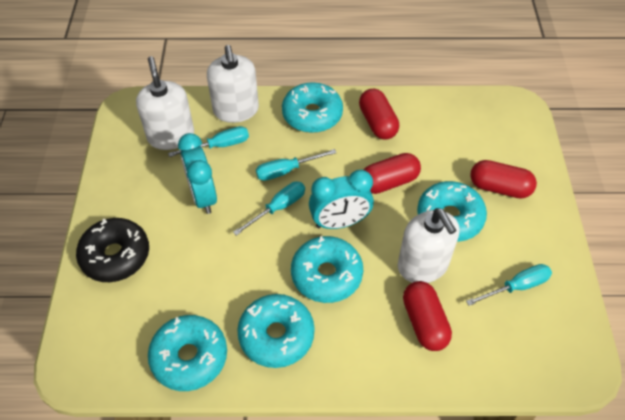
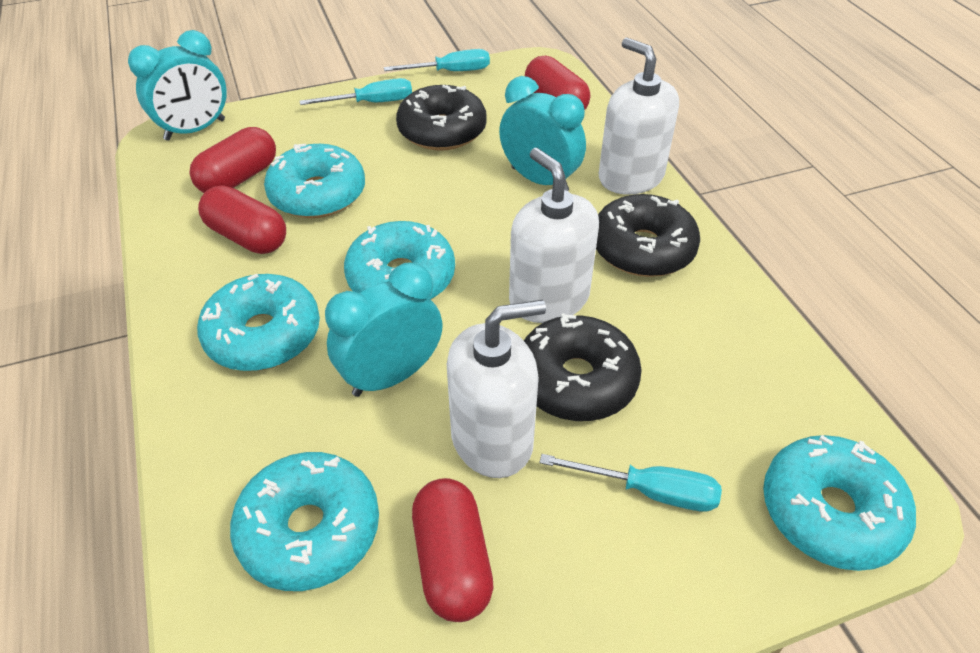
black donut: [76,218,149,282] = 1 -> [396,85,487,151] [524,313,642,421] [596,194,700,277] = 3
turquoise clock: [178,133,217,214] [309,170,374,229] = 2 -> [128,30,227,141] [325,263,443,397] [499,76,586,191] = 3
turquoise screwdriver: [168,126,249,157] [233,181,305,236] [256,149,337,181] [466,264,552,306] = 4 -> [300,78,412,105] [384,49,490,71] [539,454,722,512] = 3

